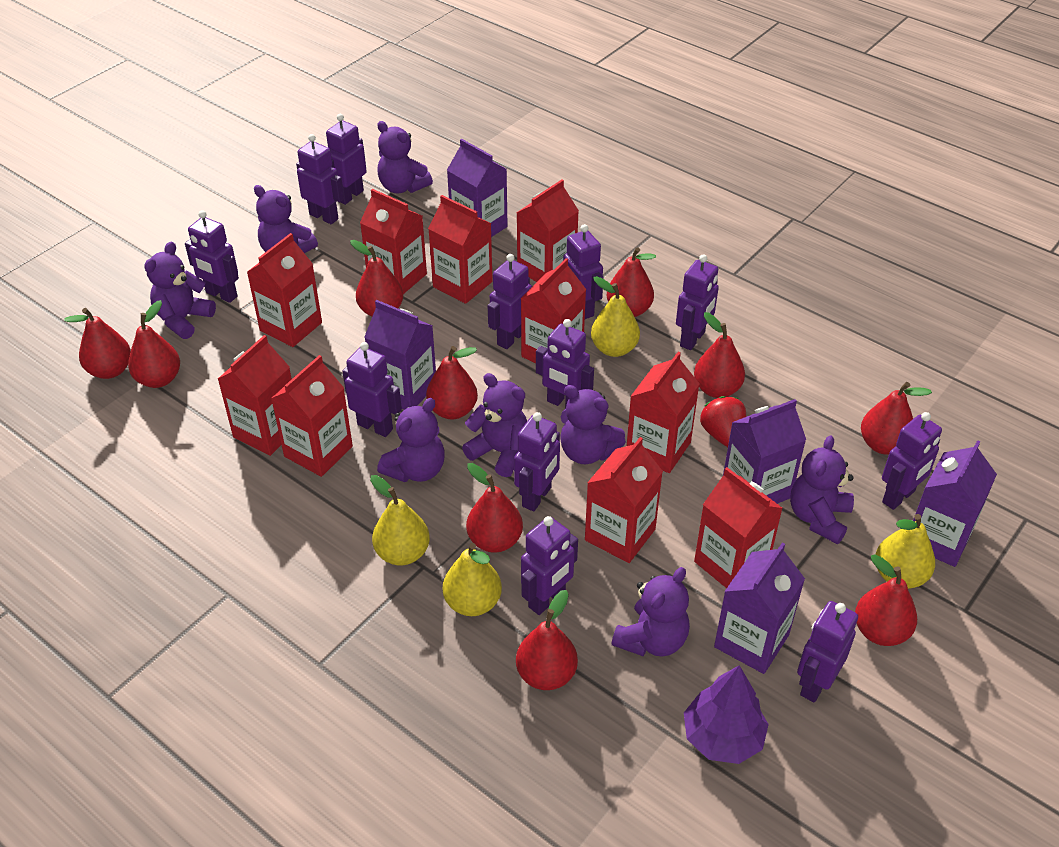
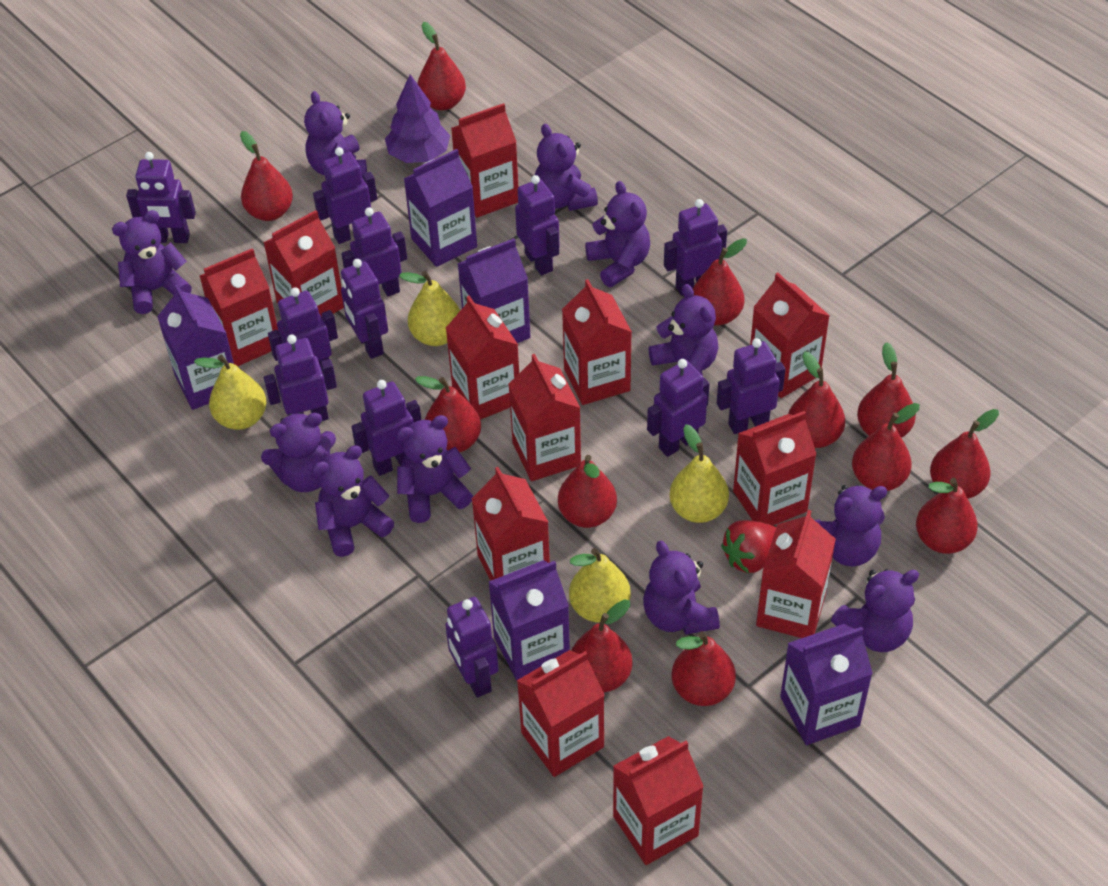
purple teddy bear: [144,242,216,339] [254,185,318,253] [377,121,433,193] [377,398,445,482] [462,373,527,477] [561,385,626,464] [611,567,690,656] [790,435,854,544] = 8 -> [112,210,192,314] [261,413,336,492] [304,91,367,176] [312,445,394,557] [396,415,473,523] [535,124,598,211] [585,181,650,287] [643,541,720,635] [649,284,719,375] [815,485,888,566] [831,569,919,652] = 11
red carton: [218,335,292,456] [247,233,322,347] [271,355,353,477] [360,189,427,294] [428,195,493,304] [517,179,579,282] [521,258,586,363] [585,437,663,563] [627,352,700,473] [694,467,783,588] = 10 -> [200,248,279,367] [263,210,344,317] [446,296,519,420] [451,103,518,218] [471,467,550,581] [508,354,581,481] [517,650,604,777] [562,279,632,405] [613,736,704,865] [733,411,816,526] [750,272,830,398] [756,510,836,638] = 12
red pear: [64,308,131,379] [128,300,180,388] [350,240,403,317] [426,346,478,419] [466,463,523,553] [516,590,578,690] [607,247,656,317] [694,312,745,398] [855,554,917,646] [861,382,932,455] = 10 -> [240,131,293,221] [415,376,481,452] [417,22,466,110] [558,455,617,528] [571,599,632,692] [672,631,736,706] [693,238,747,326] [788,351,845,448] [852,403,920,491] [857,342,916,438] [916,478,978,554] [930,409,999,499] = 12

